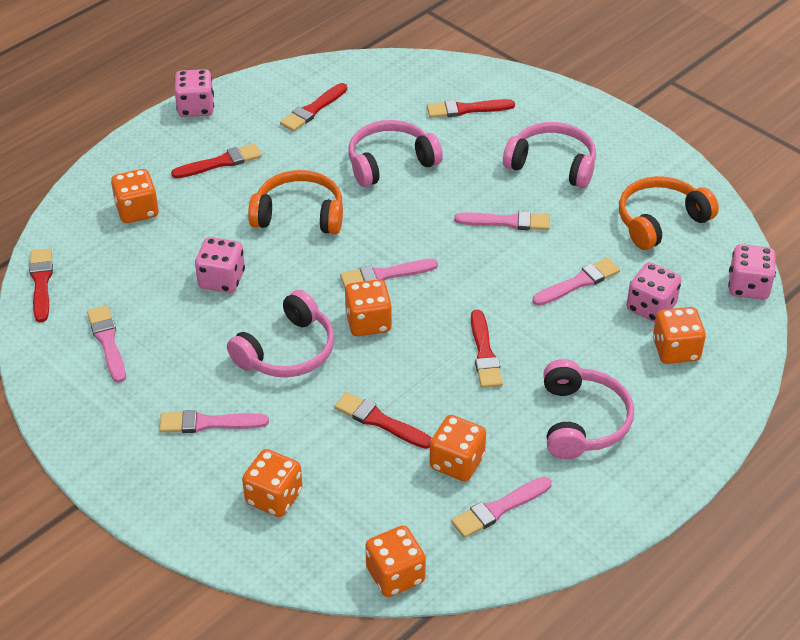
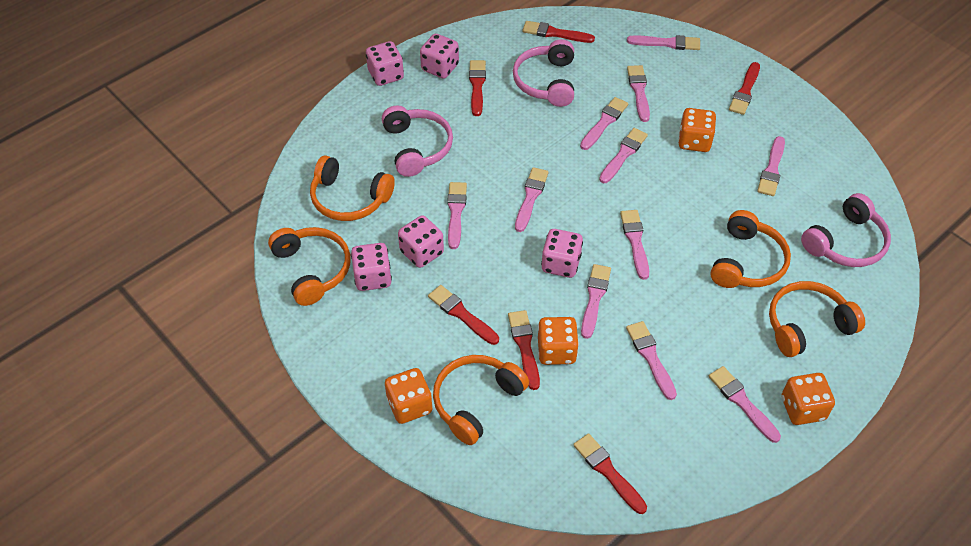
orange dice: [111,169,159,223] [242,449,303,517] [345,279,392,336] [365,526,426,597] [430,415,486,481] [653,307,706,364] = 6 -> [385,368,432,424] [538,317,579,365] [678,108,716,152] [782,373,835,425] = 4
orange headphones: [248,170,343,234] [619,176,719,250] = 2 -> [268,227,350,306] [310,155,395,221] [433,355,529,445] [710,210,791,288] [769,281,865,357] = 5
pink brush: [87,305,126,383] [159,410,269,433] [340,259,438,288] [451,477,552,538] [454,211,550,230] [532,258,620,306] = 6 -> [447,182,467,249] [515,167,549,232] [580,97,628,150] [581,264,611,339] [599,128,648,183] [620,210,649,280] [626,321,677,400] [627,35,700,50] [627,65,650,122] [709,366,781,443] [757,136,785,196] = 11
pink dice: [174,69,214,117] [195,237,245,293] [626,262,681,322] [728,244,776,300] = 4 -> [351,243,392,291] [366,41,404,86] [398,215,444,268] [420,34,459,79] [541,229,583,278] = 5
pink headphones: [227,290,335,377] [348,120,443,187] [503,122,596,188] [543,359,634,459] = 4 -> [382,105,453,177] [513,39,574,107] [801,193,891,267] = 3

